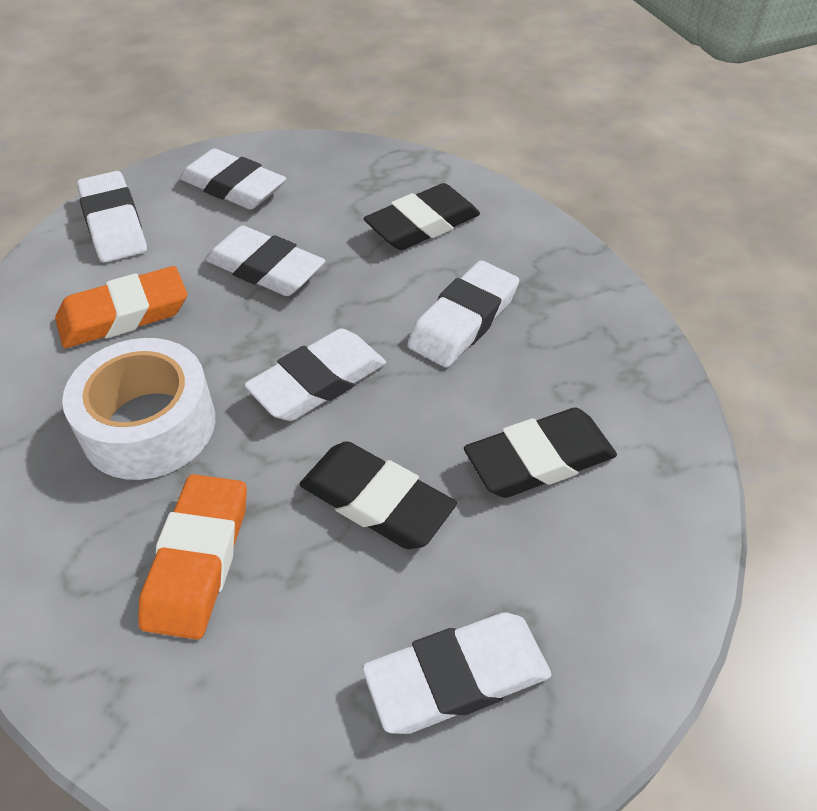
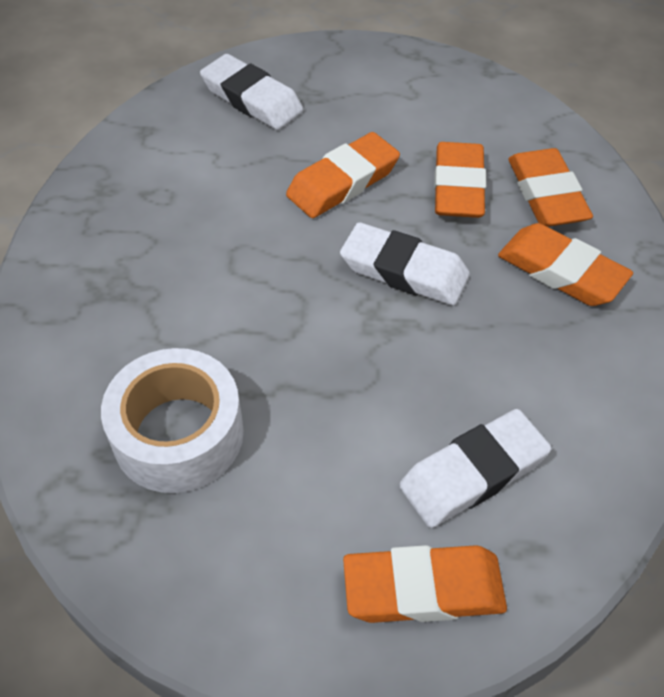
black eraser: [300,441,457,549] [364,183,480,250] [464,407,617,498] = 3 -> none = 0
orange eraser: [55,266,187,348] [138,474,247,640] = 2 -> [286,132,400,218] [343,545,507,623] [434,142,486,218] [498,223,633,306] [508,148,593,227] = 5
white eraser: [77,171,147,263] [180,148,286,210] [205,226,325,296] [244,328,386,421] [362,613,552,734] [407,260,519,367] = 6 -> [200,54,303,130] [340,222,470,306] [399,409,551,528] = 3

